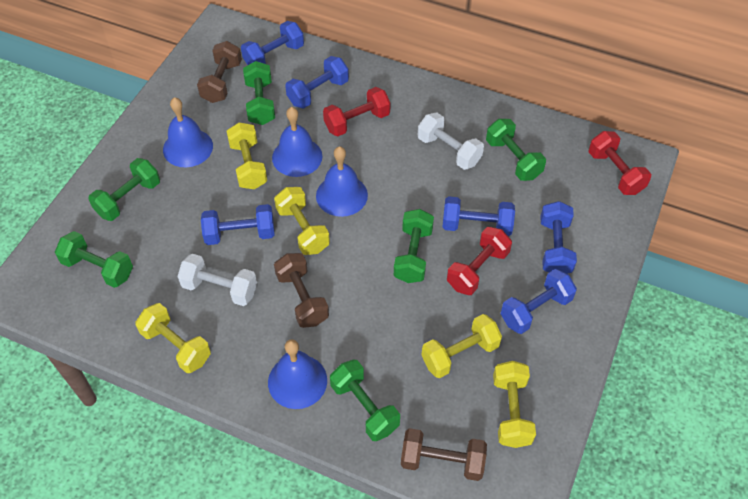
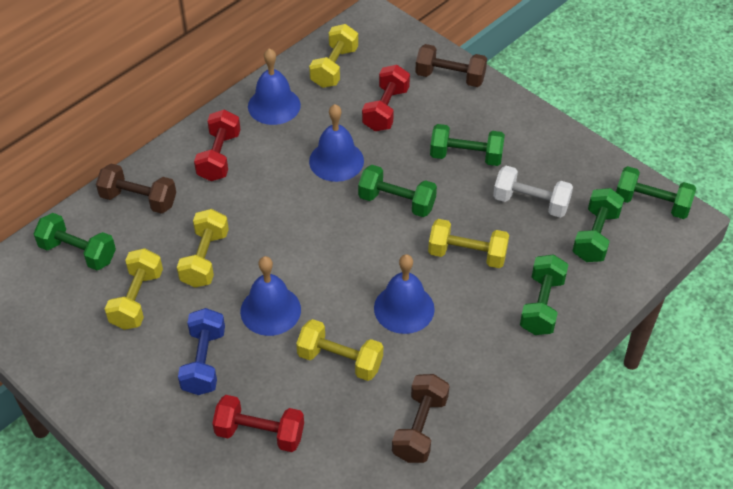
blue dumbbell: [201,204,275,245] [241,21,304,65] [285,56,349,109] [443,196,515,236] [501,269,577,334] [540,201,577,274] = 6 -> [178,308,225,395] = 1
white dumbbell: [177,254,257,306] [418,112,484,170] = 2 -> [493,166,573,218] = 1

